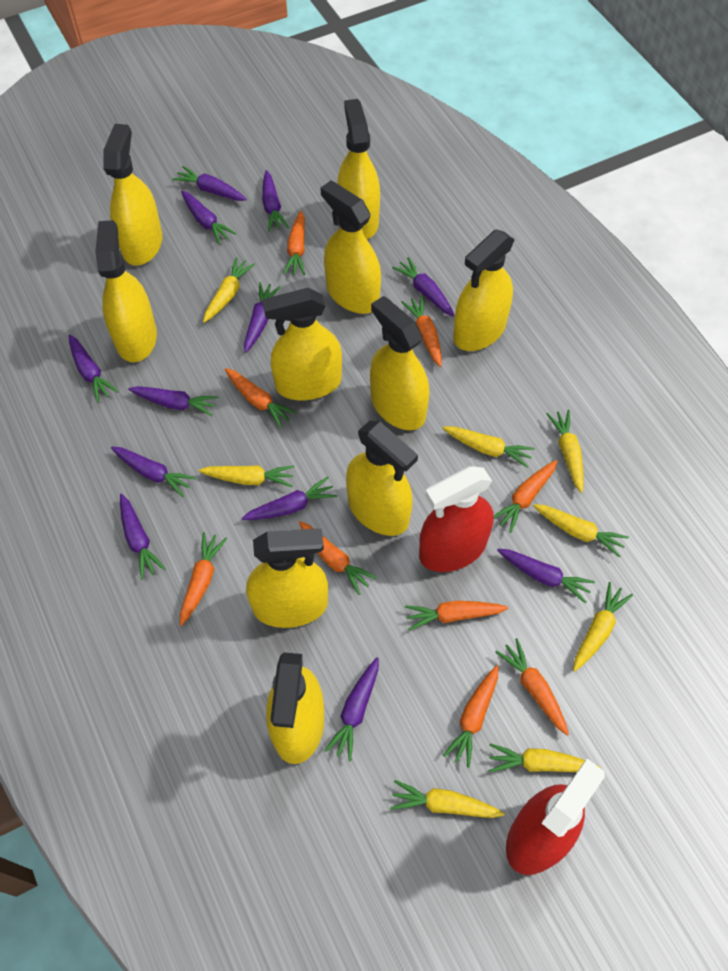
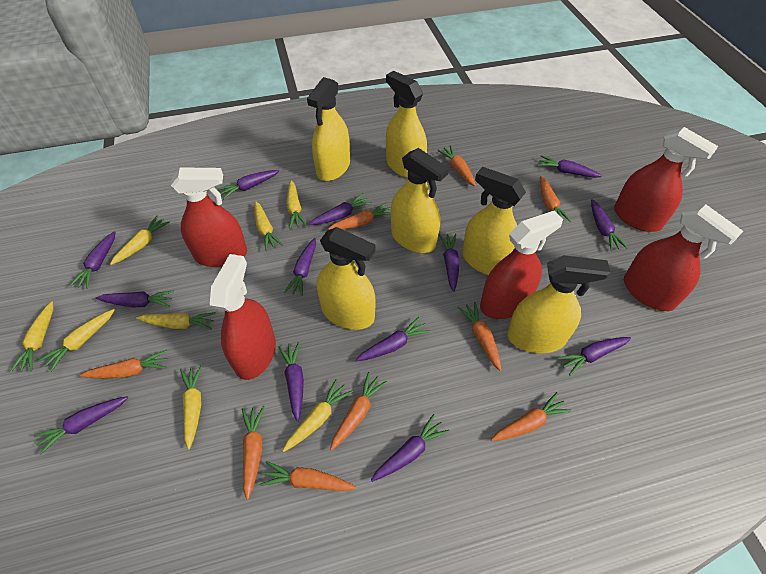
purple carrot: [68,334,118,403] [111,447,196,497] [120,494,166,580] [128,386,219,416] [173,166,247,201] [181,191,237,244] [242,477,337,520] [244,282,281,353] [262,170,289,232] [324,657,379,761] [392,257,455,317] [497,549,595,603] = 12 -> [34,396,128,455] [70,231,115,289] [96,290,174,307] [217,170,280,199] [278,342,304,421] [284,238,316,296] [309,193,372,225] [356,317,430,361] [371,414,449,482] [439,234,459,292] [538,155,602,178] [557,337,631,376] [591,199,628,251] = 13
red spray bottle: [419,466,494,572] [506,758,605,875] = 2 -> [171,167,247,267] [210,254,276,380] [480,210,563,319] [614,127,718,232] [624,204,743,311] = 5
yellow spray bottle: [95,220,157,362] [103,124,162,266] [246,528,328,628] [262,288,342,400] [266,652,324,764] [321,180,381,314] [337,99,380,239] [346,421,418,536] [370,296,429,430] [453,229,515,351] = 10 -> [307,77,350,181] [317,227,375,330] [386,71,427,178] [391,148,449,253] [462,167,526,275] [507,255,610,353] = 6

